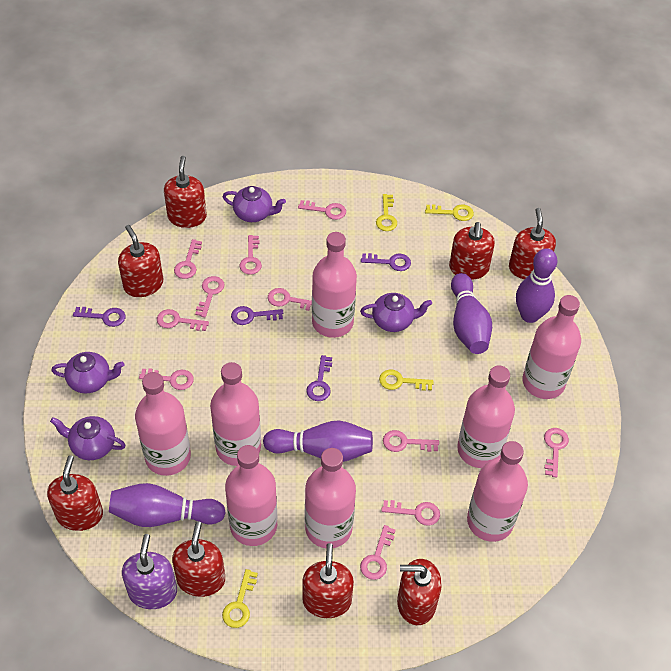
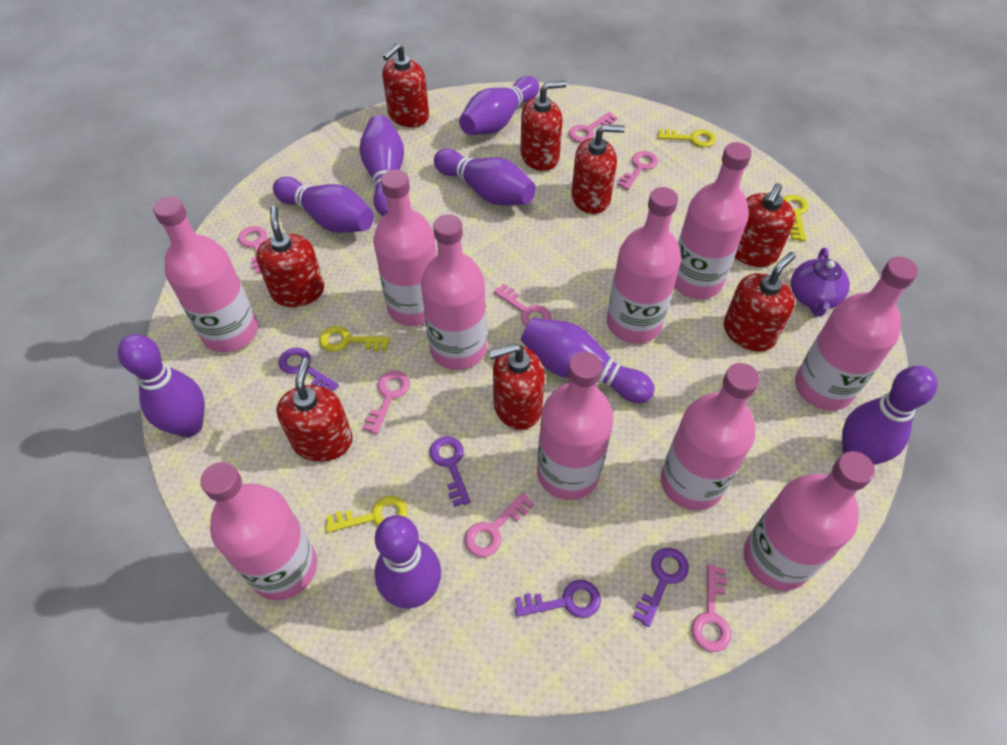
pink bottle: [135,372,191,476] [210,362,261,466] [225,445,277,546] [305,448,356,548] [312,232,357,338] [457,365,515,468] [467,441,528,542] [523,295,581,399] = 8 -> [153,196,258,352] [200,462,317,600] [373,170,437,326] [421,214,487,370] [537,352,613,500] [607,187,681,343] [661,363,760,510] [674,142,752,299] [743,451,875,591] [795,257,918,411] = 10
pink key: [139,368,194,390] [157,309,209,331] [174,239,202,279] [195,276,225,318] [239,235,262,275] [268,288,312,311] [298,200,346,220] [360,525,395,580] [381,500,440,526] [383,430,439,452] [544,428,569,478] = 11 -> [238,226,267,274] [363,371,410,434] [465,492,534,557] [494,284,551,326] [569,112,617,143] [617,151,658,190] [692,564,731,652] = 7
purple bowling pin: [109,483,226,527] [263,420,373,462] [451,273,492,354] [516,248,557,323] = 4 -> [118,334,205,437] [273,177,374,233] [359,115,404,216] [374,515,441,609] [434,149,536,206] [459,76,539,135] [521,318,655,403] [842,366,937,465] = 8
purple soap dispenser: [122,534,177,609] = 1 -> none = 0
purple teapot: [50,416,126,460] [51,352,124,394] [223,186,286,222] [360,293,432,332] = 4 -> [791,248,850,317] = 1

